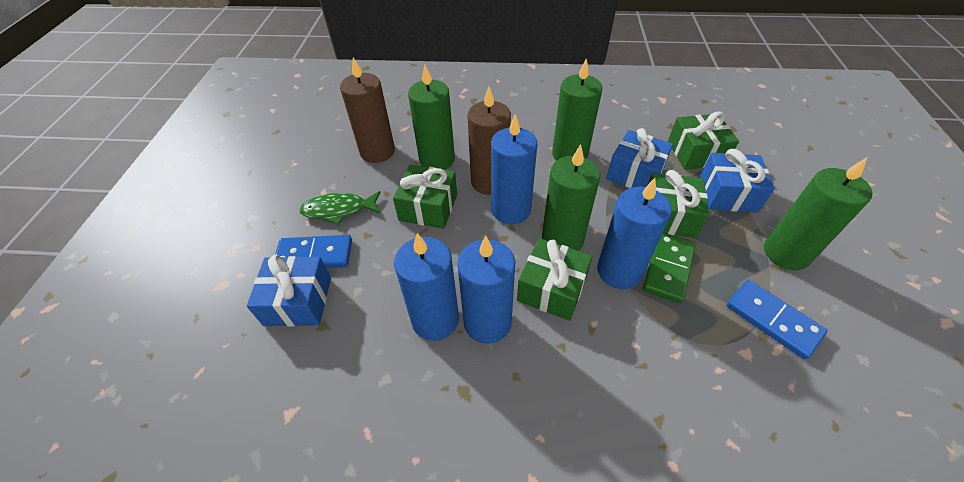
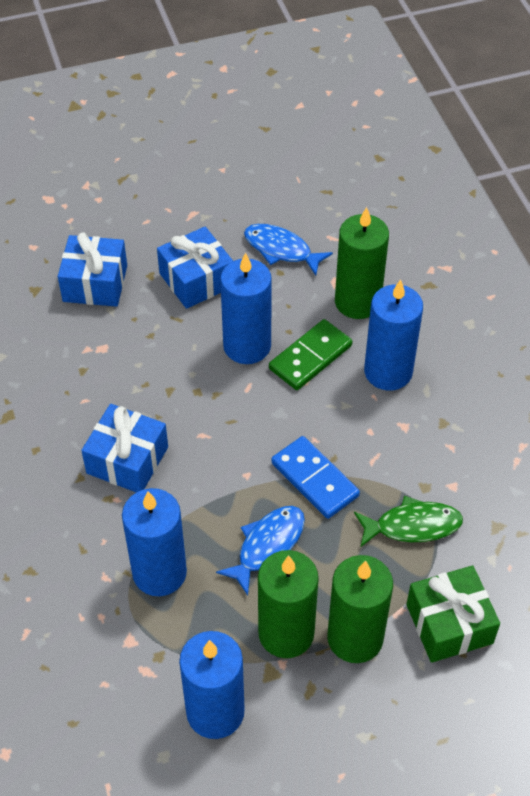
blue domino: [275,235,352,268] [726,280,828,360] = 2 -> [271,436,360,519] = 1
blue fish: none = 0 -> [216,506,305,595] [244,224,333,275] = 2
brown candle: [340,57,395,163] [467,87,511,195] = 2 -> none = 0
green candle: [408,65,455,170] [542,144,600,251] [552,58,602,161] [764,158,873,270] = 4 -> [258,550,319,658] [327,555,393,663] [335,207,389,319] = 3
green gift: [393,164,457,229] [517,238,593,321] [648,170,710,238] [668,112,739,170] = 4 -> [406,565,500,663] = 1

